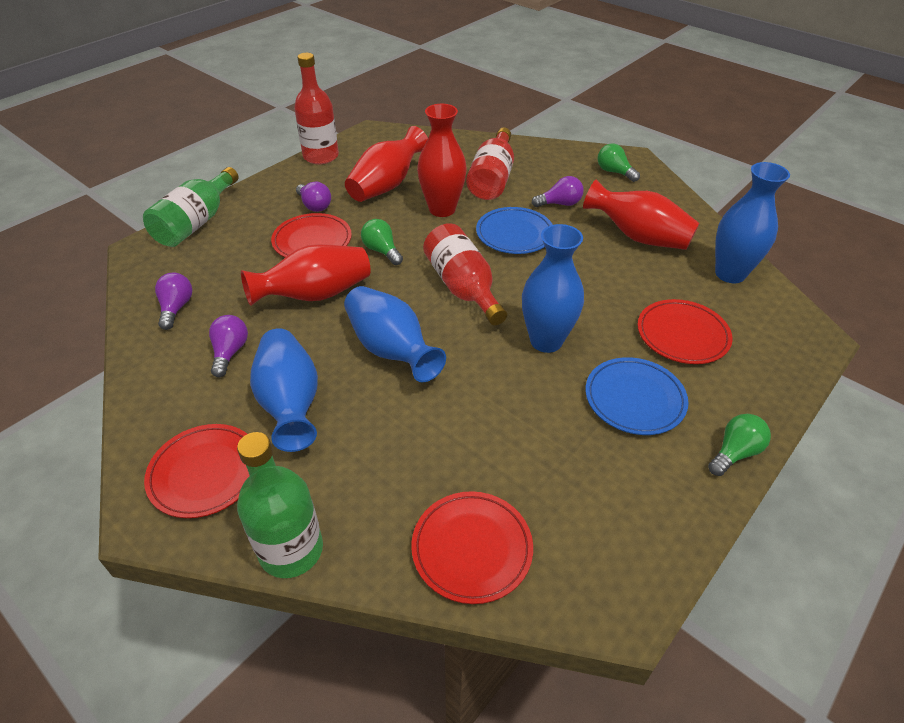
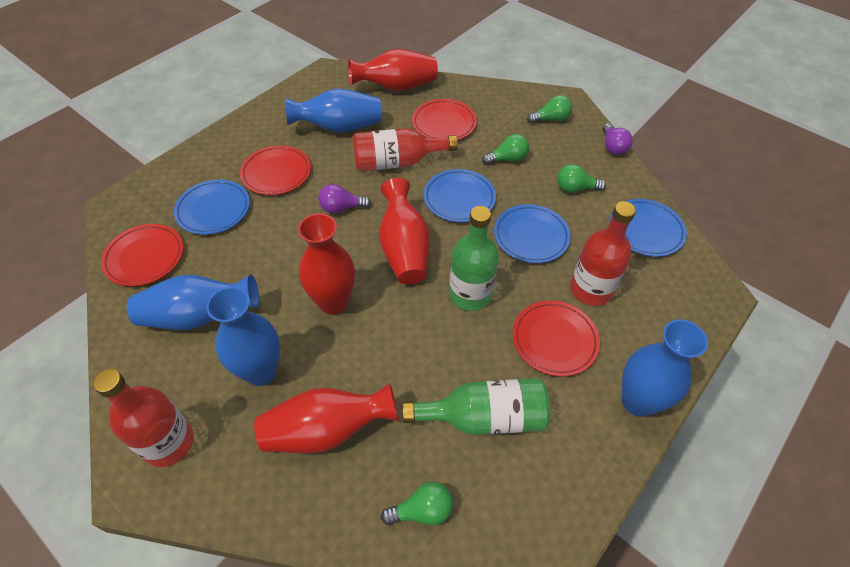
blue plate: [476,207,553,254] [585,357,689,435] = 2 -> [174,179,250,235] [424,169,496,222] [494,204,571,263] [610,199,687,257] = 4
green light bulb: [361,219,403,265] [598,144,640,182] [708,414,771,476] = 3 -> [381,482,453,525] [482,134,529,165] [527,95,572,124] [557,164,606,193] = 4
purple light bulb: [155,272,192,330] [209,315,248,377] [296,182,331,212] [532,176,584,207] = 4 -> [318,184,371,213] [602,123,633,155] = 2

